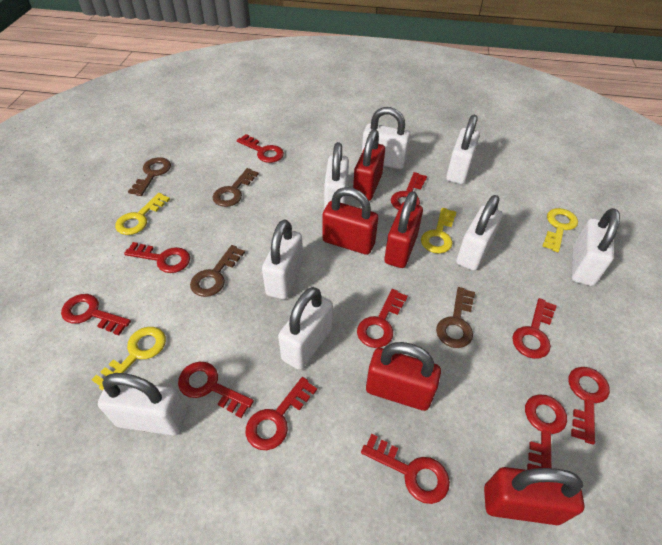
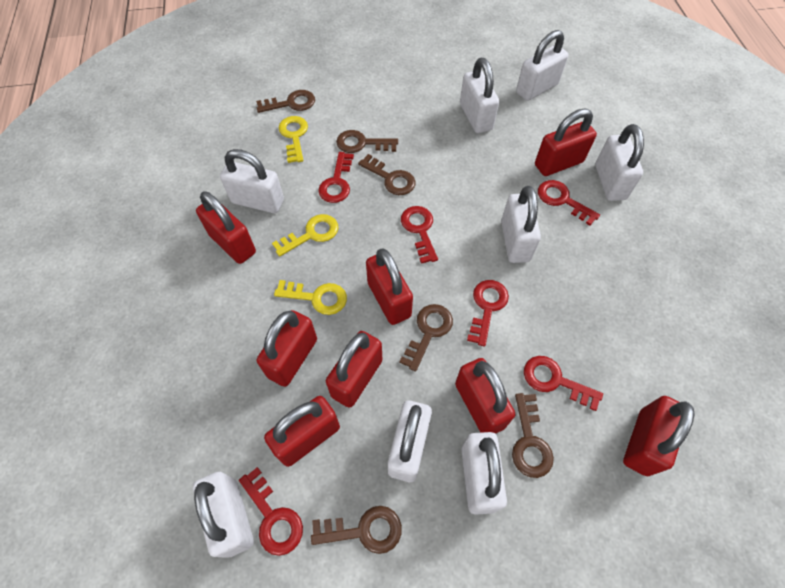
brown key: [128,157,171,196] [190,245,245,297] [212,168,259,207] [436,287,475,348] = 4 -> [256,90,315,113] [311,506,402,554] [336,130,398,153] [358,154,416,195] [399,304,453,371] [512,393,554,478] = 6
red key: [61,294,131,335] [124,242,190,273] [178,362,254,418] [237,134,284,163] [246,377,317,450] [357,289,408,348] [361,434,450,504] [391,172,427,210] [512,298,557,359] [525,394,567,470] [569,367,610,445] = 11 -> [239,467,303,556] [318,152,354,203] [401,206,438,264] [467,280,509,346] [524,356,603,411] [538,180,600,226] = 6
red padlock: [323,187,378,255] [353,129,385,201] [366,342,441,411] [384,191,423,268] [484,467,585,525] = 5 -> [196,191,256,264] [257,310,317,387] [264,396,340,467] [326,331,382,408] [366,249,413,325] [455,358,515,434] [535,109,597,176] [623,396,695,476] = 8
yellow key: [91,327,166,391] [115,193,170,235] [421,208,456,254] [542,208,578,252] = 4 -> [272,214,338,257] [274,280,347,315] [279,116,308,163] = 3

